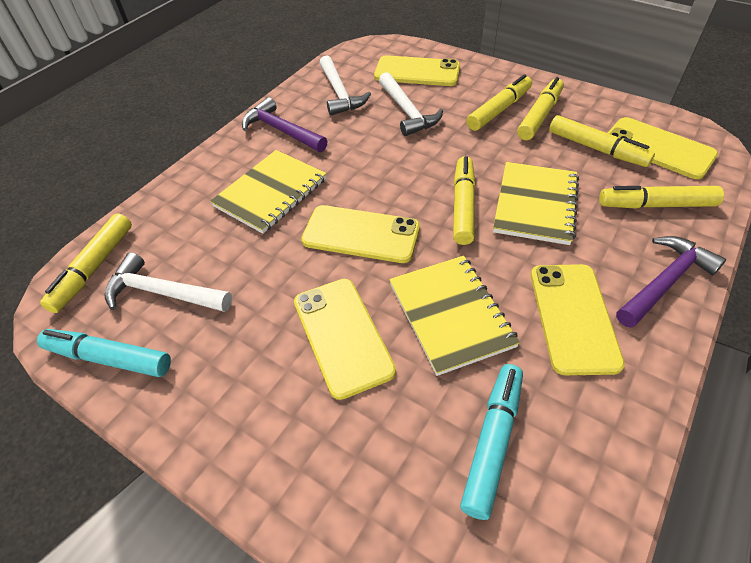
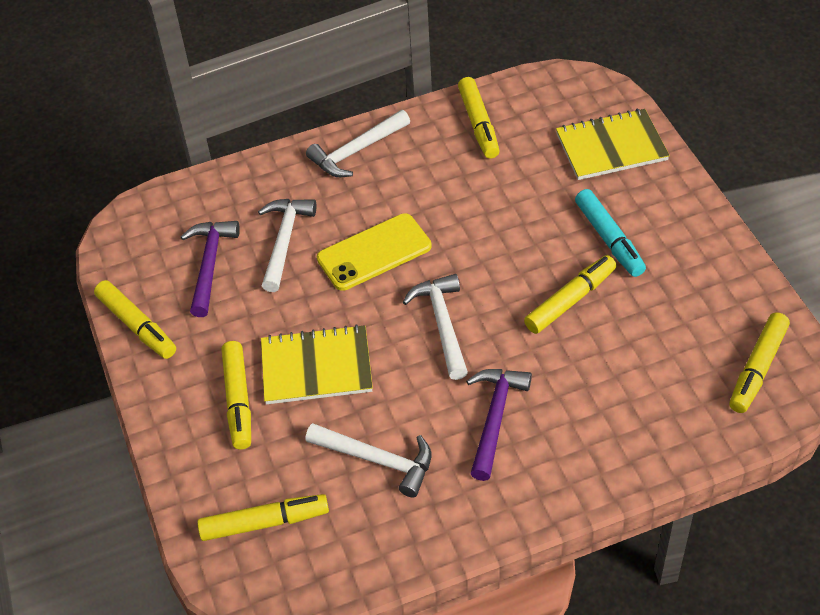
turquoise marker: [37,329,171,377] [460,364,523,520] = 2 -> [575,189,646,277] = 1
white hammer: [104,252,232,312] [319,56,371,116] [379,72,443,136] = 3 -> [258,199,317,292] [305,423,431,498] [306,110,410,177] [403,274,468,380] = 4
yellow notebook: [210,150,327,234] [389,256,520,376] [493,162,579,245] = 3 -> [261,324,373,404] [556,109,670,180] = 2
yellow phone: [294,279,396,400] [301,205,420,263] [374,55,460,86] [531,264,625,375] [608,117,718,179] = 5 -> [317,213,432,291] = 1

